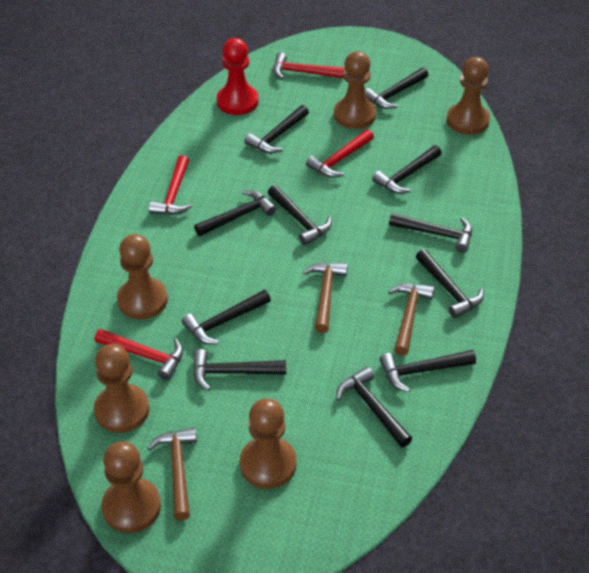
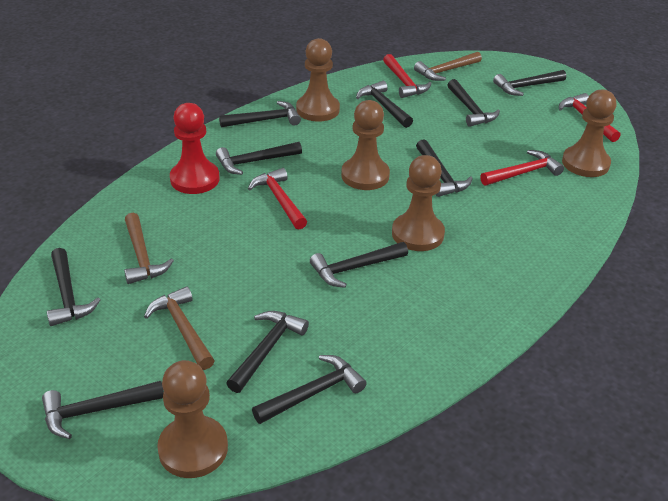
brown pawn: [94,344,149,433] [101,441,161,533] [117,234,168,319] [240,398,297,489] [334,51,376,129] [447,57,490,135] = 6 -> [157,360,228,478] [296,38,340,122] [341,100,390,190] [392,155,445,251] [562,89,616,177] = 5

